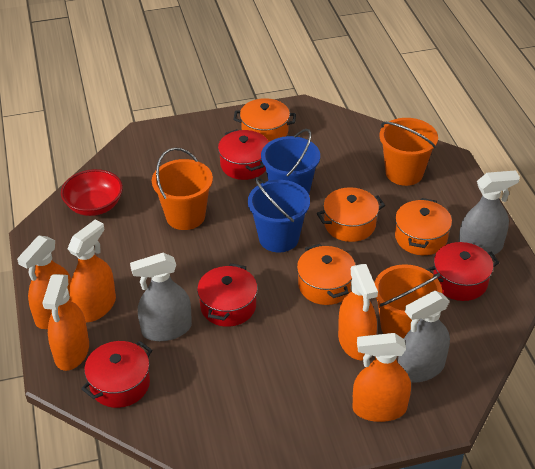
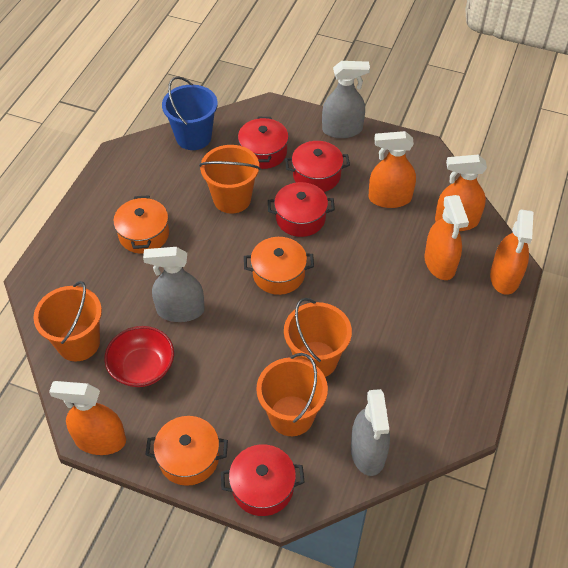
blue bucket: [248,177,310,252] [261,129,320,194] = 2 -> [162,76,218,150] = 1
orange bucket: [152,148,213,230] [374,264,442,339] [380,118,438,186] = 3 -> [33,281,102,361] [199,145,260,214] [256,353,328,436] [284,298,352,377] = 4
orange pot: [233,98,296,142] [297,244,356,305] [317,187,385,242] [395,198,452,255] = 4 -> [113,195,169,254] [145,416,228,486] [244,237,314,295] = 3

